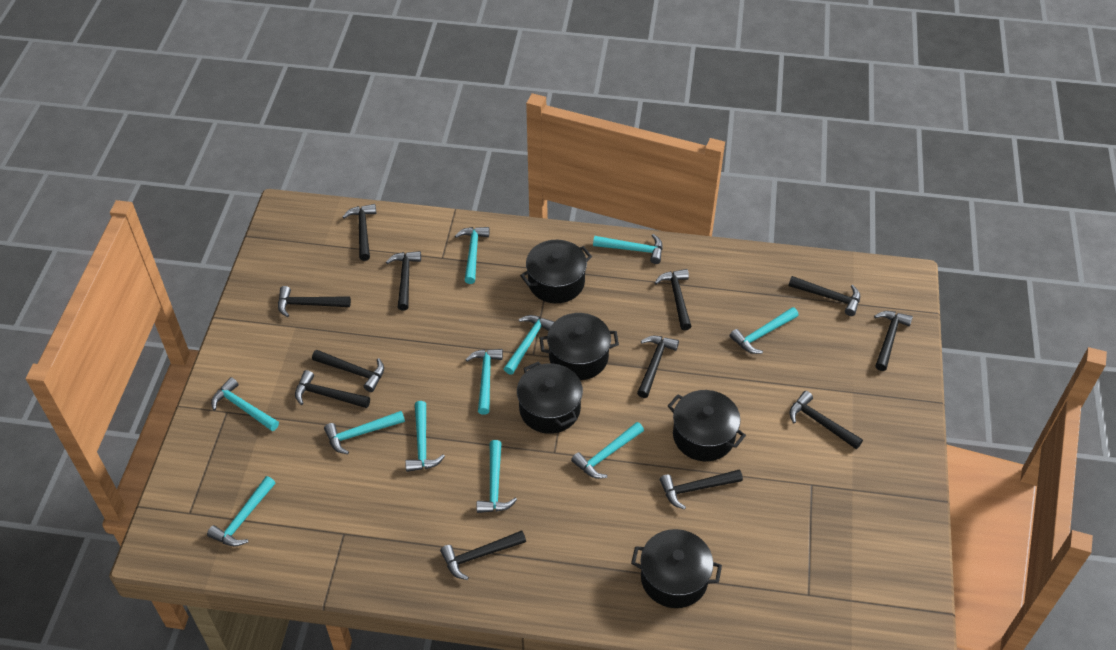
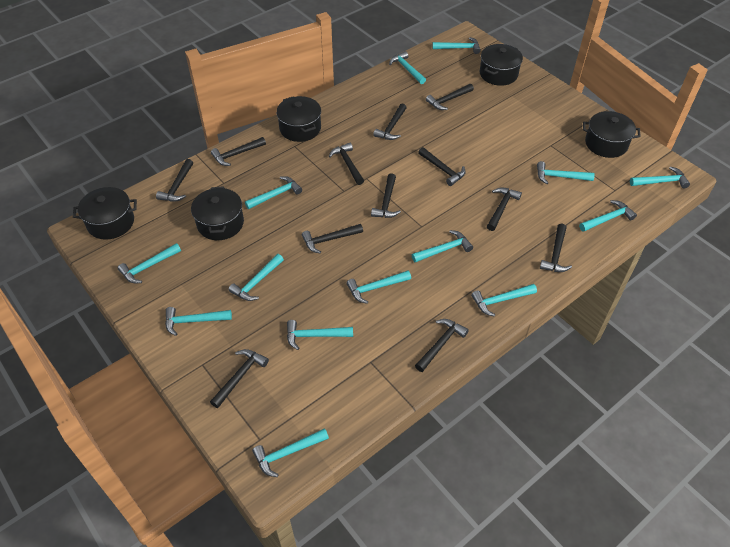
turquoise hammer: [207,476,275,547] [211,377,279,431] [324,411,405,454] [405,401,445,472] [455,227,490,284] [465,349,503,415] [476,440,517,513] [504,315,554,375] [571,422,644,479] [593,234,663,264] [729,307,799,354] = 11 -> [118,243,181,283] [165,307,232,336] [228,254,284,301] [245,176,302,209] [252,428,329,477] [287,320,353,350] [346,271,411,304] [389,51,426,84] [412,230,473,263] [432,37,480,54] [471,284,537,316] [537,161,595,184] [579,200,637,232] [630,166,690,188] = 14

